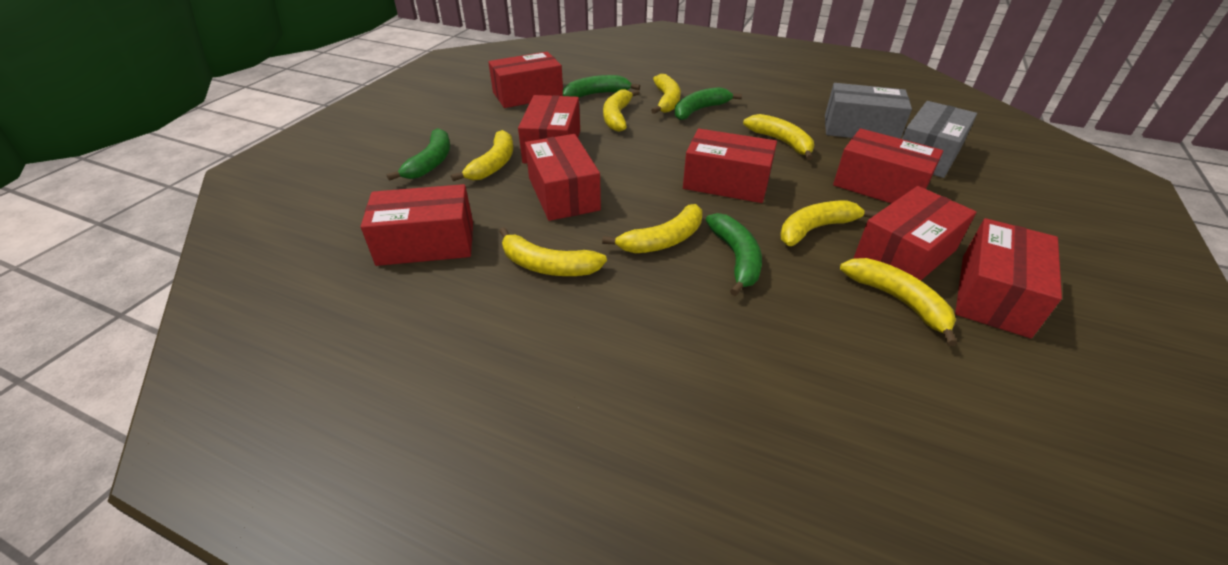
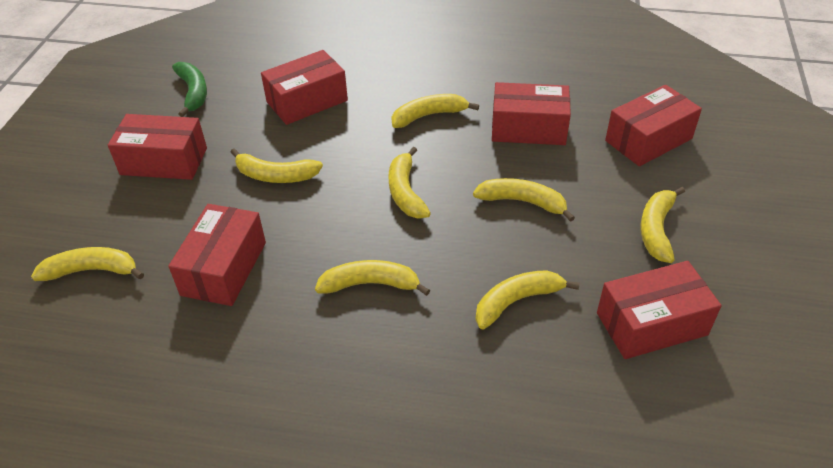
green banana: [387,128,450,181] [563,75,640,98] [675,87,742,120] [706,213,762,296] = 4 -> [172,62,207,117] = 1
grey box: [825,83,912,139] [902,101,977,178] = 2 -> none = 0
red box: [361,184,473,266] [488,52,563,108] [518,95,580,163] [525,134,601,221] [683,129,777,203] [833,128,943,204] [853,186,976,281] [955,218,1062,338] = 8 -> [108,114,207,180] [168,204,266,306] [261,50,348,125] [492,82,571,145] [597,261,722,359] [605,85,702,166] = 6

